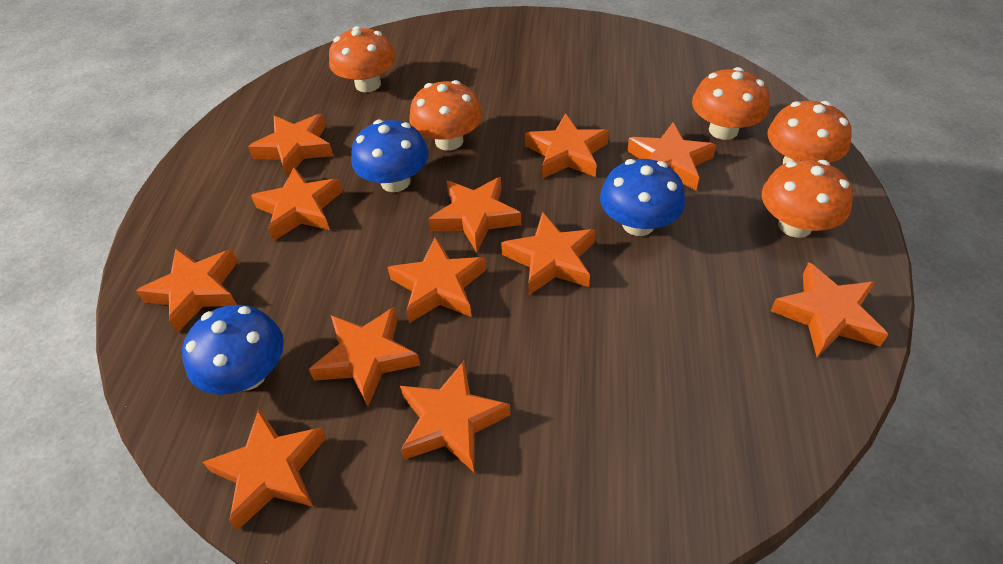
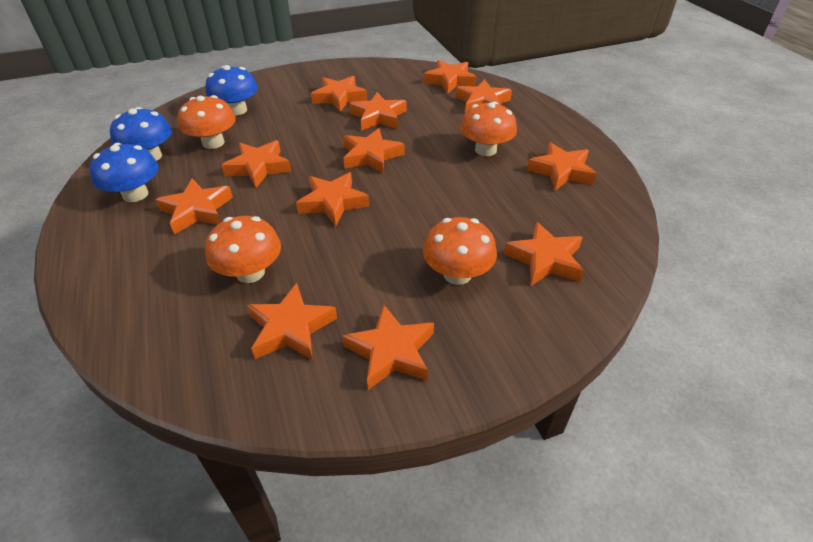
orange mushroom: [329,26,396,92] [409,80,483,151] [692,67,769,140] [762,159,853,238] [767,101,852,164] = 5 -> [178,95,236,149] [205,216,281,283] [423,217,497,285] [460,102,517,156] = 4

